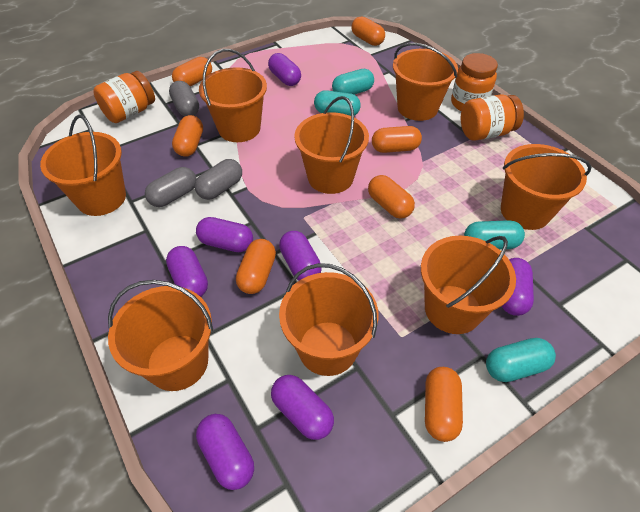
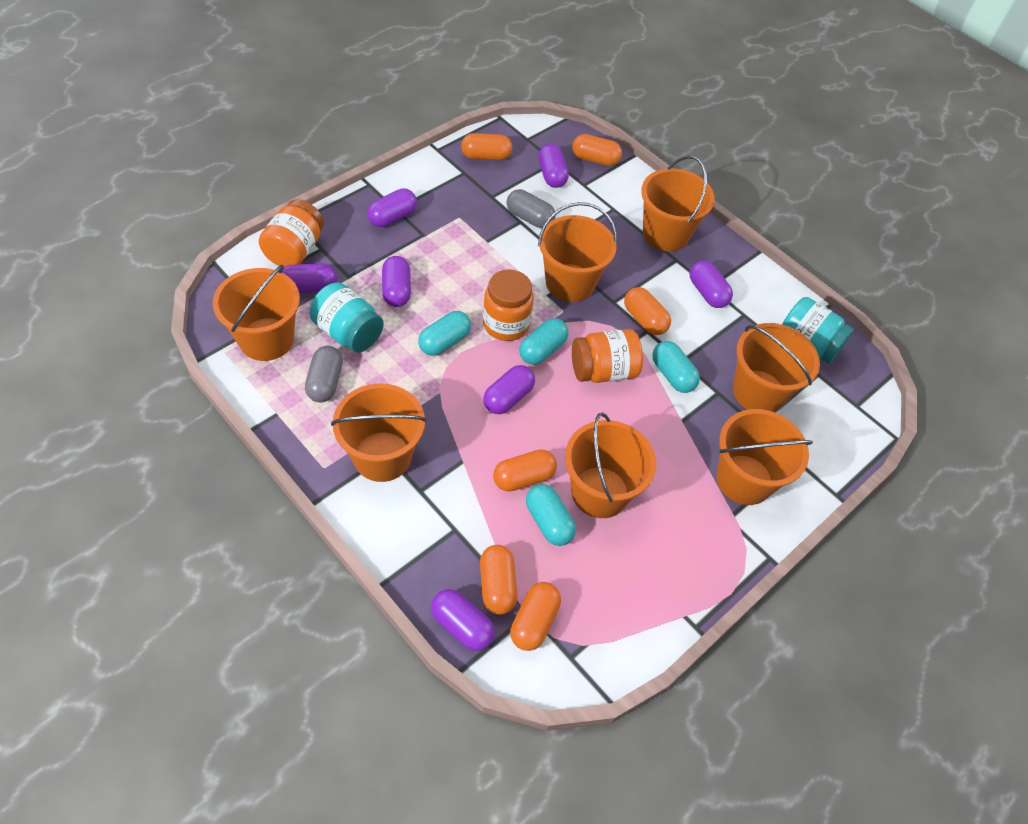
grey capsule: [145,167,196,207] [169,81,199,116] [194,159,242,200] = 3 -> [305,346,343,402] [507,189,555,228] = 2
orange bucket: [40,115,126,216] [108,280,213,391] [199,49,267,142] [279,263,379,376] [294,96,369,194] [393,43,458,121] [421,236,516,334] [501,144,591,230] = 8 -> [213,265,300,361] [331,383,427,482] [538,202,617,302] [565,413,657,518] [641,156,715,251] [716,409,813,505] [733,323,820,412] = 7
orange capsule: [172,57,212,87] [172,115,203,157] [236,239,276,294] [351,16,385,46] [368,175,415,219] [372,126,422,153] [425,367,463,442] = 7 -> [461,133,512,160] [480,545,518,615] [493,449,557,492] [510,582,561,651] [572,134,622,166] [624,287,671,335] = 6
turquoise jar: none = 0 -> [310,282,384,353] [782,297,854,364] = 2

